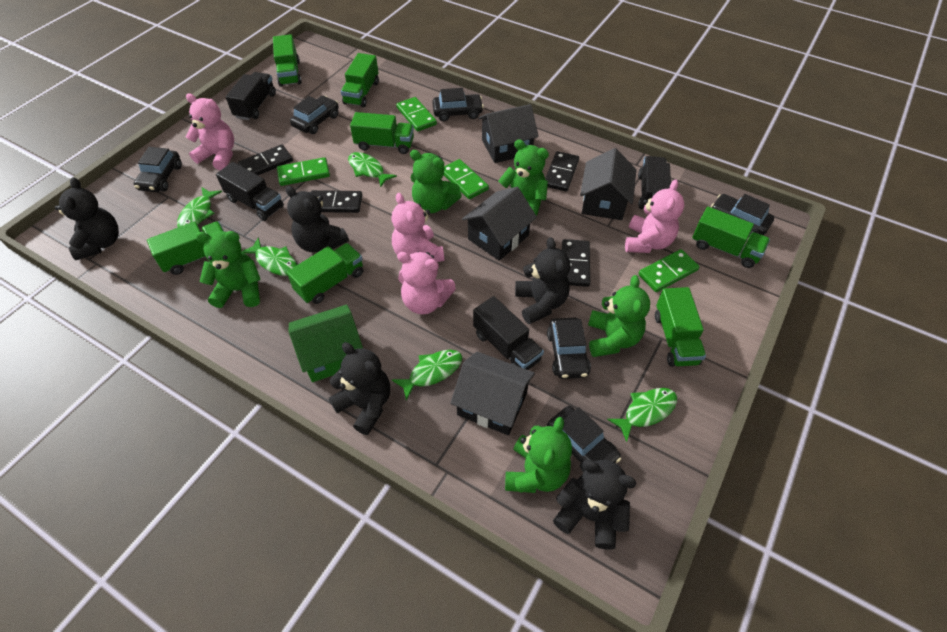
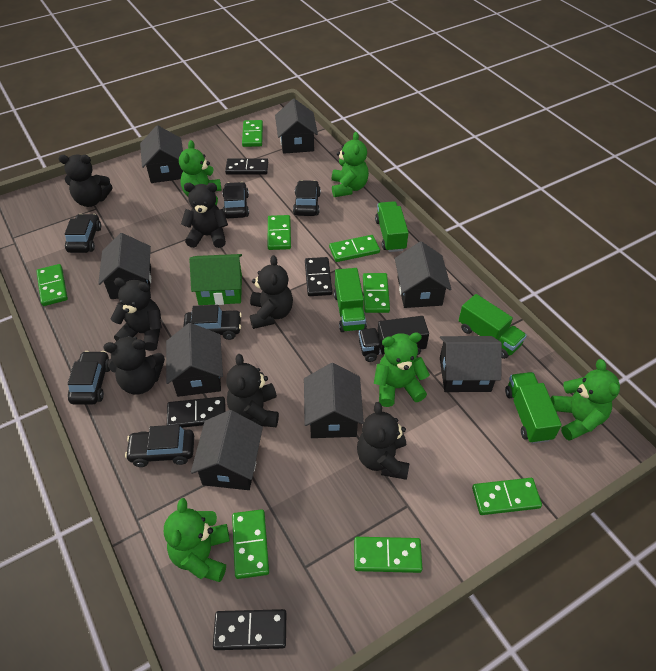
black house: [450,352,535,435] [462,187,537,261] [478,104,539,163] [580,148,636,220] = 4 -> [98,233,151,299] [140,125,183,183] [166,323,223,397] [191,410,263,490] [275,99,318,154] [304,363,364,438] [395,241,452,308] [440,336,502,392] = 8
black teddy bear: [55,178,119,260] [286,186,349,252] [329,342,390,435] [515,237,570,324] [553,460,637,550] = 5 -> [58,155,113,207] [103,336,165,395] [111,278,162,351] [181,183,228,248] [226,354,279,427] [250,255,293,329] [357,402,410,480] = 7
black truck: [216,162,284,221] [226,72,276,120] [473,296,544,370] [638,156,671,209] = 4 -> [359,316,429,362] = 1
green domino: [277,157,330,186] [396,97,437,132] [444,159,489,199] [638,249,699,292] = 4 -> [36,264,68,306] [232,509,269,579] [242,120,263,147] [268,215,291,250] [329,235,380,262] [354,537,422,573] [363,273,390,313] [472,478,542,515] = 8
green fish: [177,187,222,227] [242,237,297,276] [348,152,397,187] [392,350,462,401] [607,388,677,442] = 5 -> none = 0
green truck: [147,221,224,275] [273,34,302,87] [287,243,363,304] [341,53,379,107] [350,112,414,154] [655,287,706,367] [692,207,770,268] = 7 -> [334,268,367,332] [375,201,409,252] [458,294,527,359] [505,372,562,444] = 4
pink teddy bear: [186,93,234,170] [391,193,444,262] [397,252,456,314] [625,179,684,253] = 4 -> none = 0

